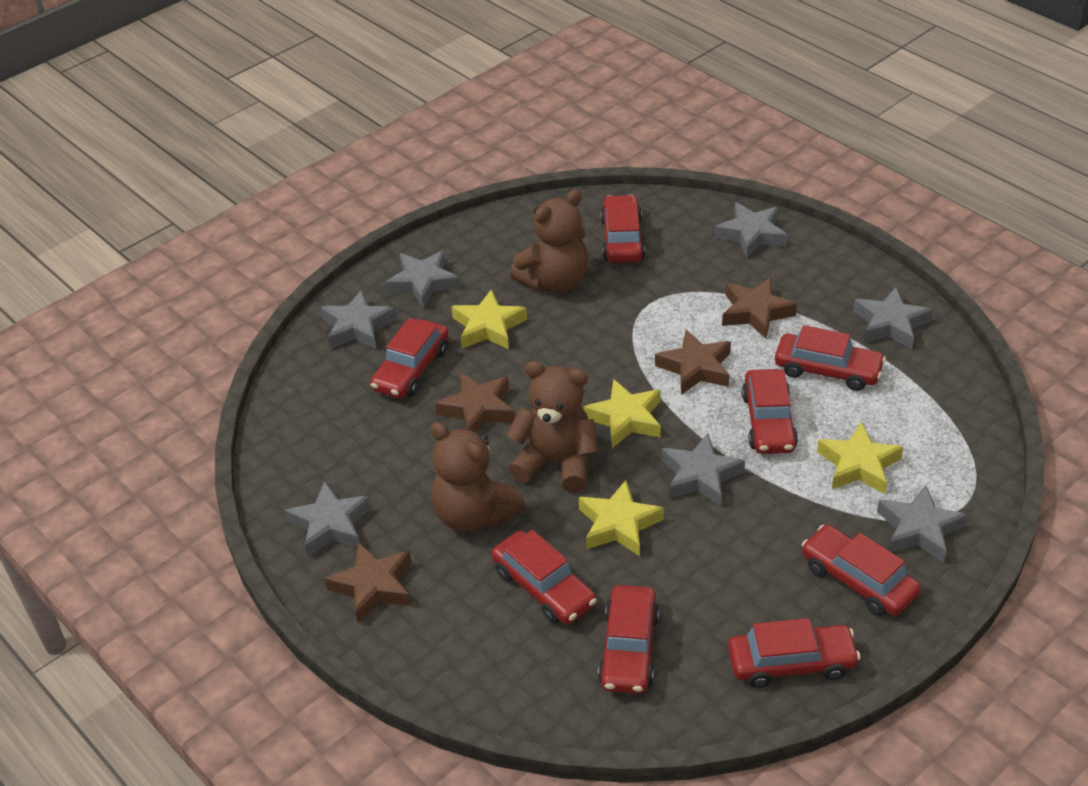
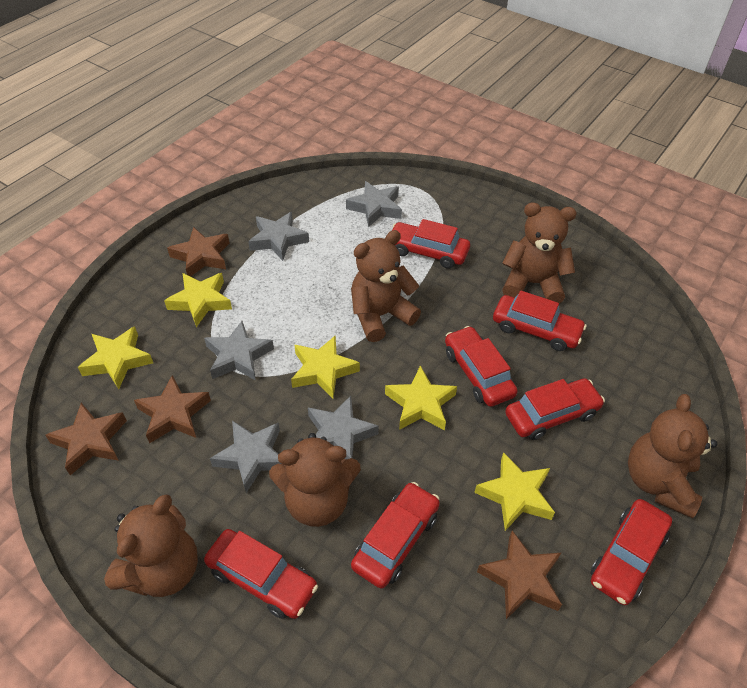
brown teddy bear: [430,422,526,532] [506,361,598,493] [510,189,589,292] = 3 -> [104,494,198,597] [269,433,361,527] [351,230,421,342] [502,202,576,303] [628,394,717,518] = 5
grey star: [284,481,372,557] [321,290,397,349] [385,250,460,309] [662,434,745,506] [715,202,787,258] [853,287,932,349] [877,485,968,563] = 7 -> [204,321,274,381] [210,421,281,493] [248,212,309,261] [308,396,379,459] [346,181,402,227] = 5
red car: [370,318,449,399] [491,530,597,624] [598,585,659,694] [600,195,645,263] [728,618,861,688] [742,369,798,454] [775,325,886,391] [801,525,921,616] = 8 -> [204,529,318,619] [351,482,440,589] [393,219,470,269] [445,326,518,407] [493,291,586,351] [505,378,605,440] [590,499,672,605] = 7
yellow star: [451,289,527,349] [579,480,664,556] [583,379,661,448] [817,422,904,494] = 4 -> [78,326,153,389] [164,273,232,327] [291,335,360,399] [385,365,457,430] [474,452,555,531] = 5

